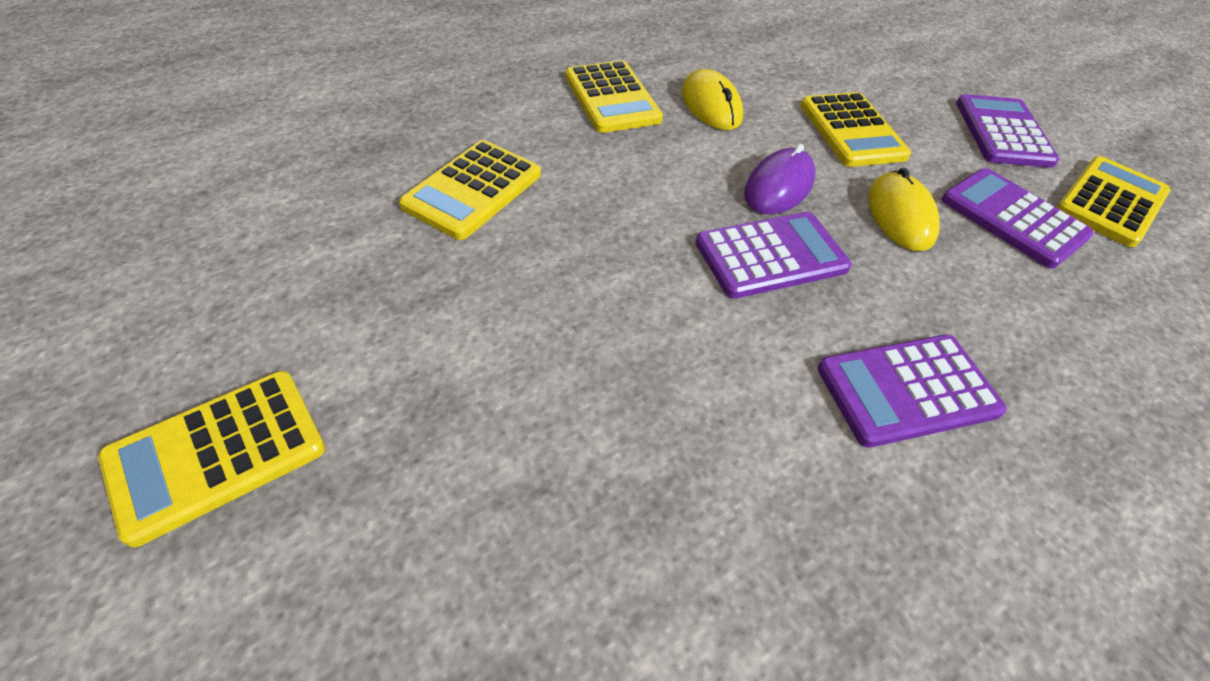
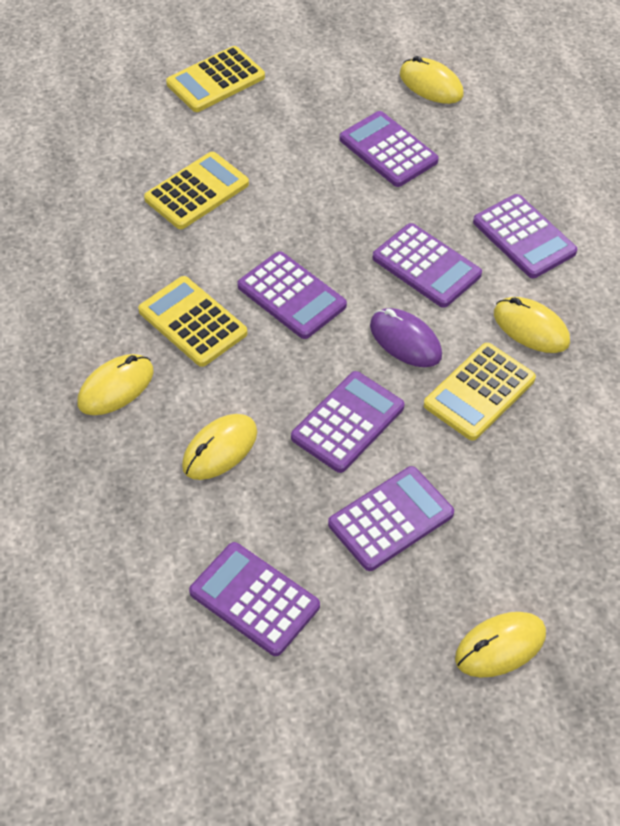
purple calculator: [695,212,852,299] [817,335,1007,448] [941,168,1094,268] [956,94,1059,168] = 4 -> [189,542,320,656] [237,251,347,339] [291,371,405,473] [328,466,454,571] [340,111,439,187] [373,223,482,308] [473,194,577,278] = 7
yellow calculator: [98,371,325,548] [399,140,541,240] [565,61,663,133] [800,92,911,167] [1056,156,1170,247] = 5 -> [138,276,248,367] [144,152,249,229] [166,46,265,112] [424,343,536,441] = 4
yellow mouse: [682,69,743,130] [868,168,940,251] = 2 -> [77,354,154,415] [182,414,257,480] [400,56,464,104] [455,612,546,678] [494,297,570,353] = 5

